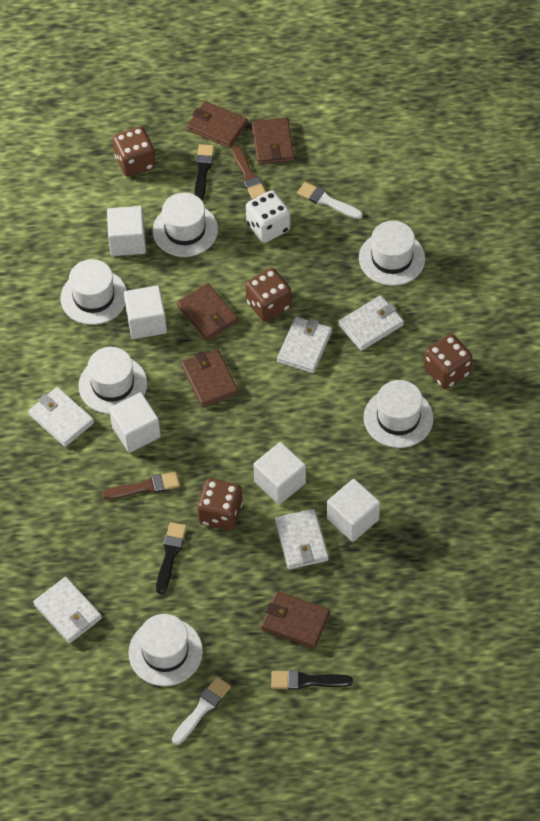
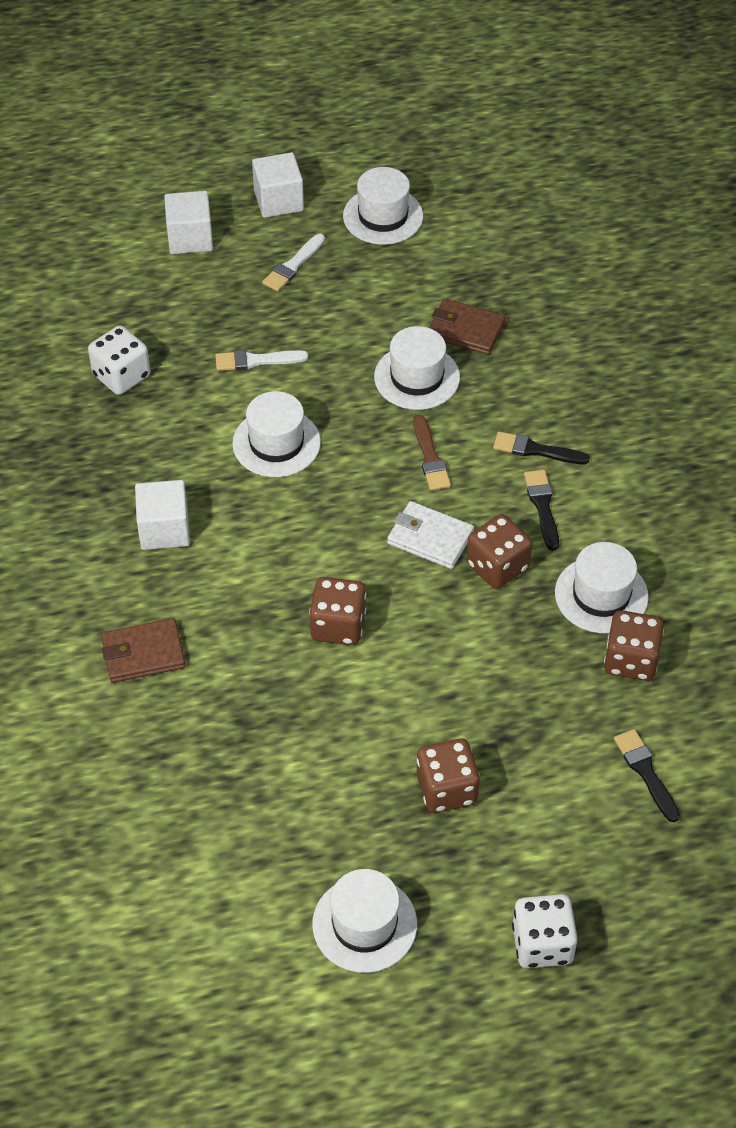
brown brush: [103,472,180,499] [232,145,266,199] = 2 -> [413,415,451,491] = 1
brown wallet: [177,283,238,341] [181,349,238,407] [187,101,248,148] [252,117,295,165] [261,591,330,649] = 5 -> [101,618,186,683] [429,299,505,355] = 2
white cube: [107,206,146,256] [109,392,161,453] [124,285,167,339] [253,442,306,504] [327,479,380,542] = 5 -> [135,480,190,550] [164,191,213,254] [252,152,304,218] = 3
white dice: [246,190,291,243] = 1 -> [88,325,150,395] [512,894,578,968] = 2
white hat: [60,259,127,325] [78,347,147,414] [128,614,203,686] [152,193,218,257] [359,221,425,286] [364,380,434,448] = 6 -> [232,391,321,477] [312,869,417,973] [343,167,423,245] [374,326,460,410] [555,542,649,634] = 5
white wallet: [28,387,94,447] [33,577,102,643] [275,509,329,569] [277,317,332,373] [339,295,404,351] = 5 -> [387,501,474,569] = 1

